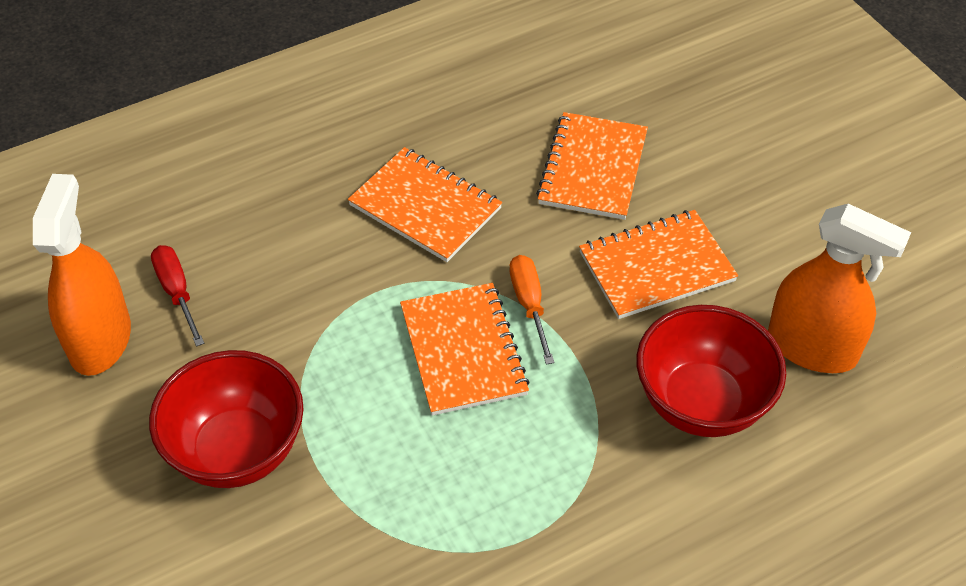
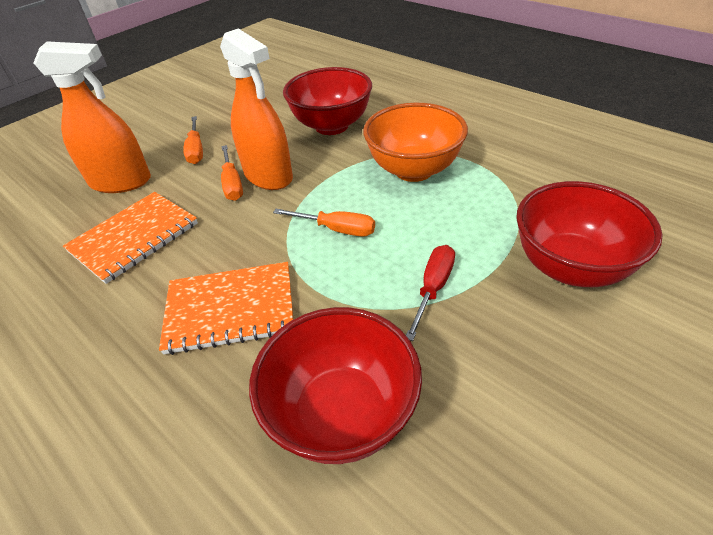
orange bowl: none = 0 -> [363,103,468,182] = 1
orange notebook: [348,147,502,262] [400,283,530,416] [536,112,648,220] [579,210,738,319] = 4 -> [63,192,198,284] [159,262,293,355] = 2
orange screwdriver: [510,255,554,364] = 1 -> [183,116,203,164] [221,145,243,201] [273,209,375,237] = 3
red bowl: [149,350,304,488] [636,305,786,437] = 2 -> [249,307,422,464] [283,67,372,135] [516,181,663,287] = 3

